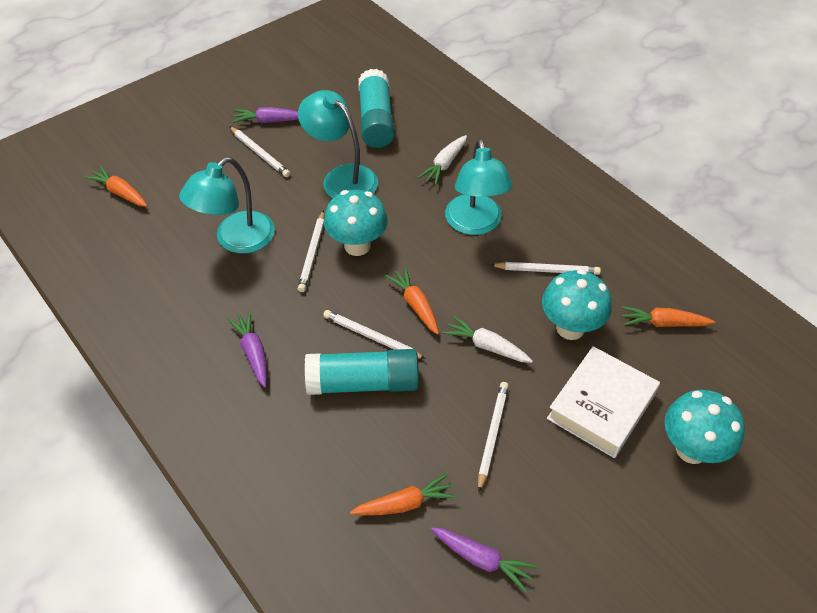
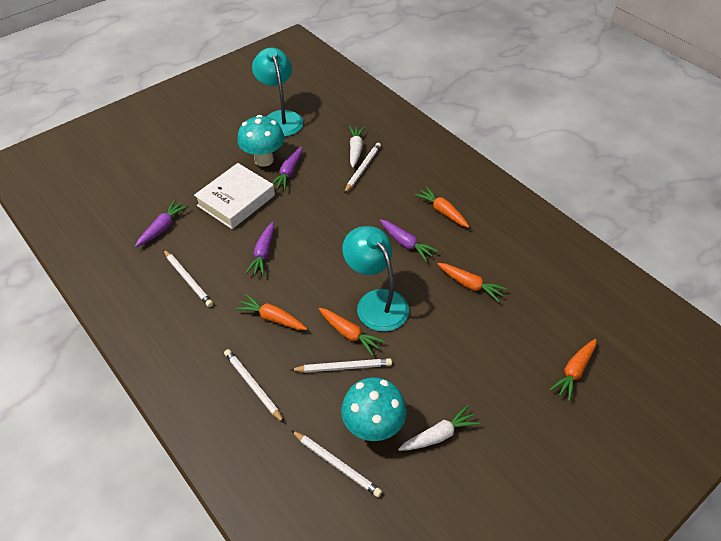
orange carrot: [84,166,147,207] [350,473,457,516] [385,267,439,335] [621,306,715,327] = 4 -> [235,294,307,330] [319,308,385,356] [415,186,469,228] [437,263,507,302] [550,339,597,402] = 5
purple carrot: [227,311,267,387] [232,107,299,123] [431,527,537,592] = 3 -> [135,200,189,247] [245,222,274,276] [272,147,302,190] [380,219,438,262] = 4
turquoise glue stick: [305,349,419,395] [358,69,394,148] = 2 -> none = 0
turquoise lamp: [179,157,275,254] [298,90,378,198] [445,139,513,235] = 3 -> [252,48,303,137] [342,226,409,332] = 2
turquoise mushroom: [324,190,388,256] [542,269,612,340] [664,390,745,464] = 3 -> [237,115,285,167] [341,377,407,441] = 2

